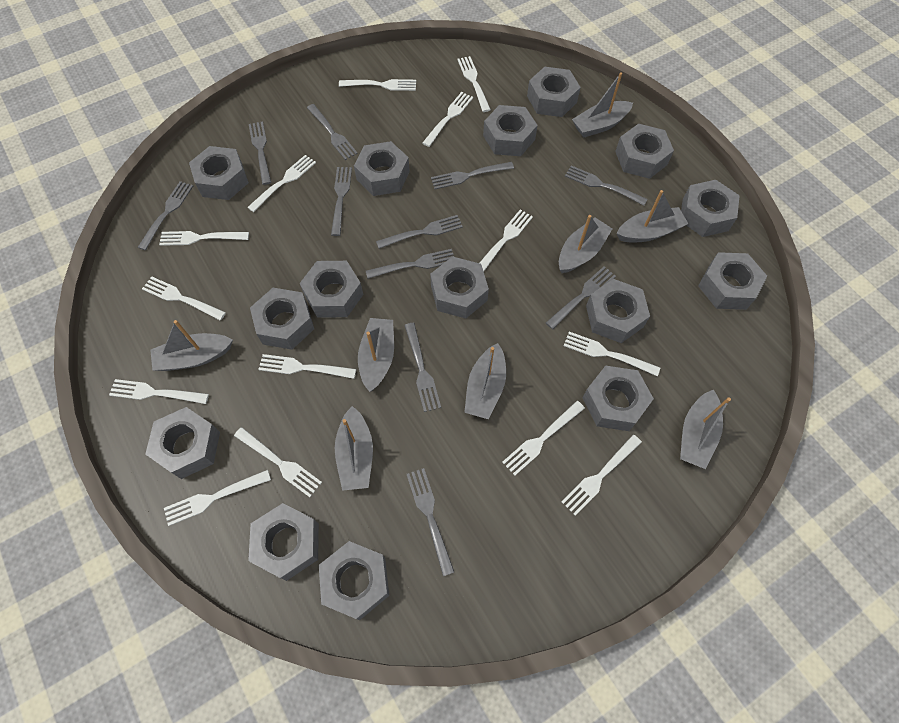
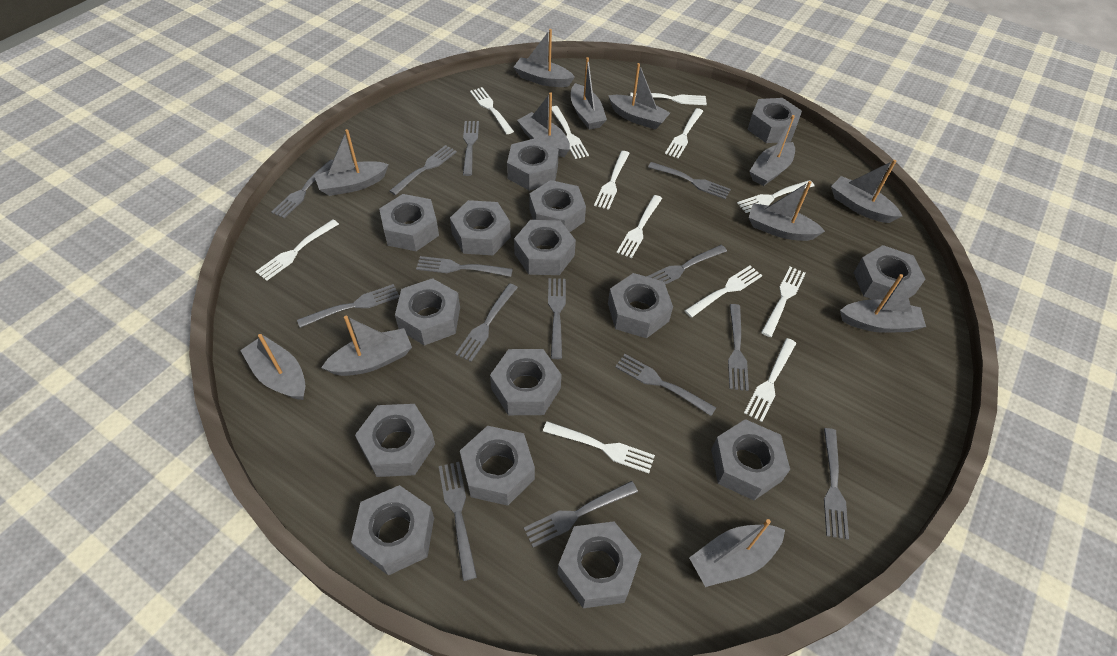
grey boat: [150,320,233,371] [335,406,373,491] [358,318,394,392] [464,343,506,419] [559,215,612,273] [572,72,633,138] [617,190,688,242] [680,390,731,469] = 8 -> [240,334,306,400] [314,129,389,196] [321,316,412,376] [513,29,575,87] [517,93,570,157] [571,57,607,130] [608,63,670,130] [689,519,785,587] [749,115,795,186] [749,181,825,241] [831,160,902,223] [840,274,926,333] = 12
grey fork: [138,181,193,250] [249,121,271,185] [307,104,358,160] [331,167,352,236] [366,249,454,279] [376,215,463,249] [404,323,441,412] [407,468,454,576] [431,162,514,189] [546,267,616,329] [565,165,647,205] = 11 -> [271,159,333,218] [297,284,399,328] [390,145,457,195] [416,256,513,277] [439,462,477,581] [455,283,518,362] [463,121,479,176] [524,481,638,548] [548,278,566,359] [615,354,716,416] [646,245,727,285] [648,162,731,199] [728,304,749,391] [824,428,849,540] = 14
white fork: [109,379,209,404] [142,276,226,320] [159,231,249,246] [164,470,271,526] [234,427,322,497] [247,155,316,212] [258,354,356,379] [339,79,416,91] [422,92,473,147] [457,56,491,112] [480,210,533,271] [502,401,585,476] [562,435,642,516] [564,332,660,376] = 14 -> [255,219,339,281] [470,87,514,134] [543,421,655,473] [552,106,589,159] [594,151,630,210] [617,195,662,258] [630,93,707,105] [665,108,703,158] [685,266,762,318] [737,180,815,213] [744,338,796,422] [761,267,806,337] = 12

